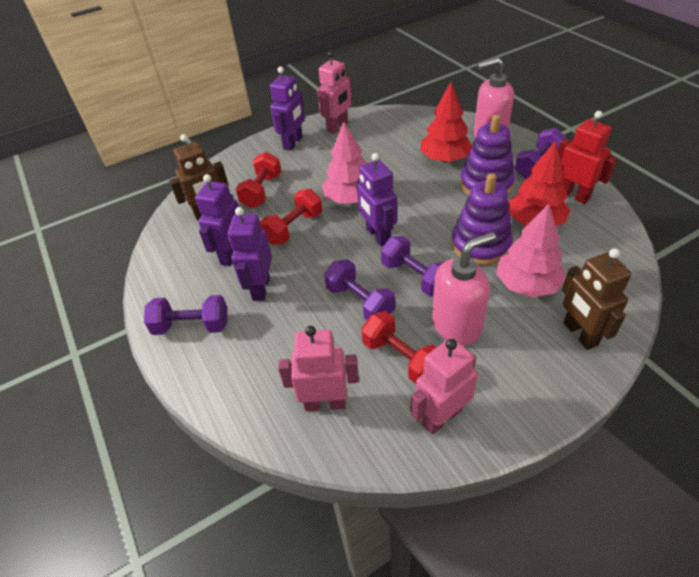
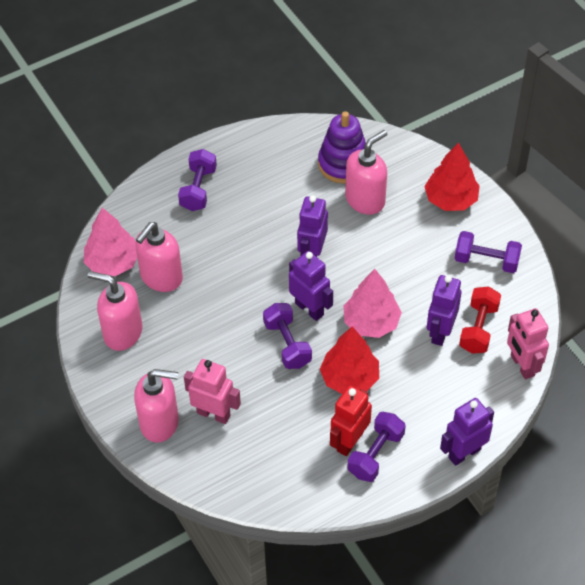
brown robot: [169,134,229,221] [562,248,632,350] = 2 -> none = 0
pink robot: [278,326,359,411] [317,51,352,134] [410,338,478,435] = 3 -> [184,359,241,424] [507,308,549,379] = 2
pink soap dispenser: [432,232,496,345] [474,57,514,138] = 2 -> [88,271,143,351] [134,369,179,443] [135,222,183,292] [345,130,387,215] = 4
purple stacking toy: [451,173,513,265] [460,115,515,196] = 2 -> [318,111,366,184] = 1
red dumbbell: [236,152,281,208] [260,189,322,245] [361,311,437,384] = 3 -> [459,286,501,354] = 1

